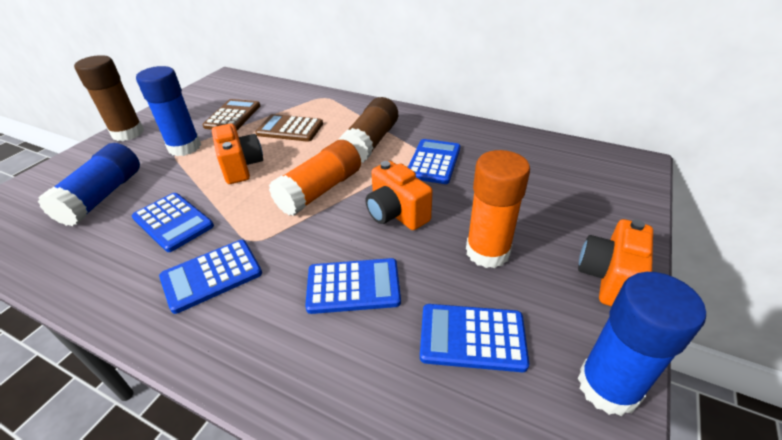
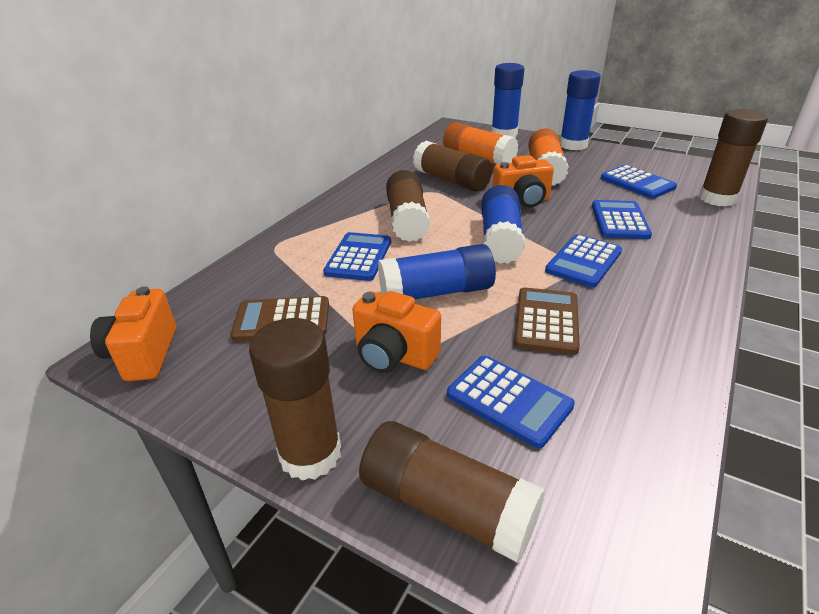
blue glue stick: [38,143,140,226] [136,66,201,156] [578,272,706,416] = 3 -> [378,244,496,300] [481,185,525,264] [491,63,524,137] [560,70,601,150] = 4
brown glue stick: [74,55,144,141] [339,97,398,163] = 2 -> [249,318,341,481] [359,421,545,563] [386,170,430,242] [413,141,492,192] [699,109,768,207] = 5

